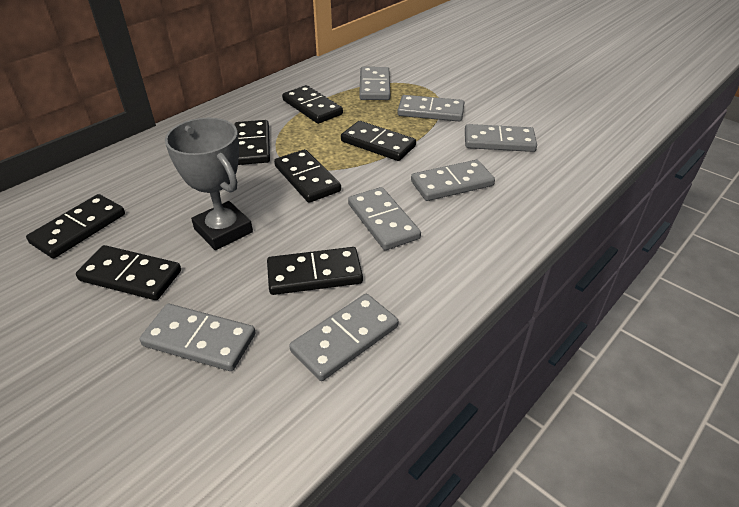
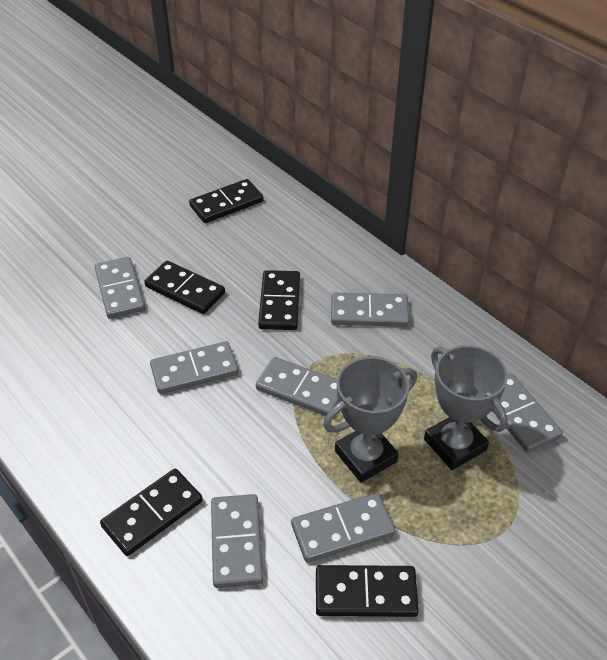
black domino: [26,194,125,258] [76,245,181,300] [234,120,270,165] [267,247,363,295] [274,149,341,203] [282,85,343,124] [341,121,416,161] = 7 -> [100,468,203,556] [144,261,225,314] [189,179,264,223] [258,270,300,330] [316,565,419,617] = 5
grey trophy: [165,118,253,250] = 1 -> [323,357,417,483] [424,345,508,470] = 2

